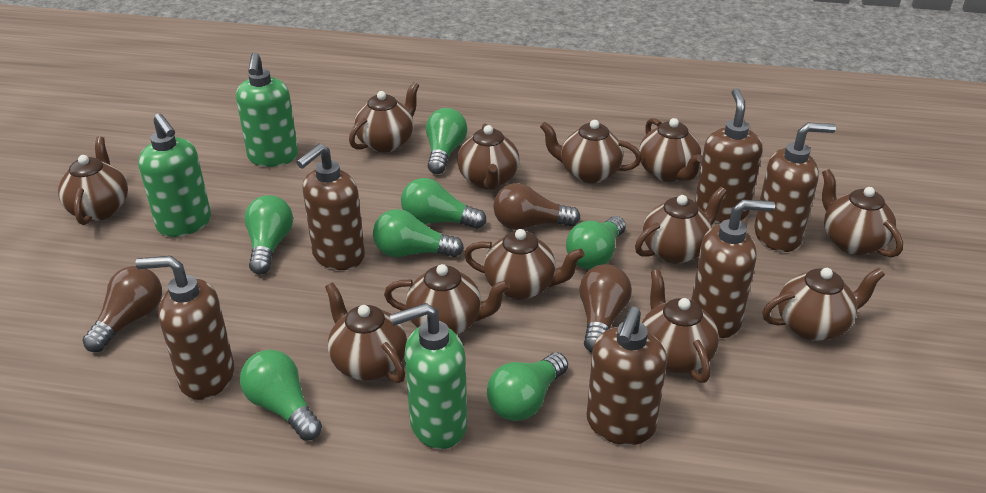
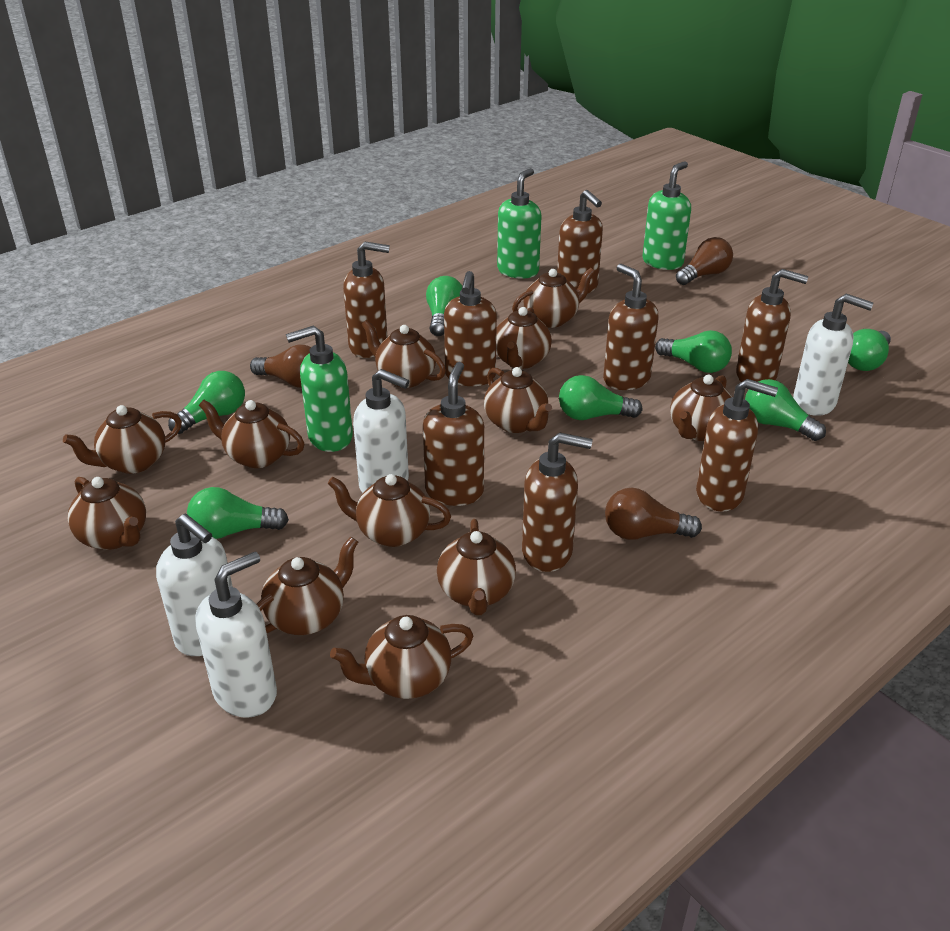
brown soap dispenser: [135,256,234,400] [296,144,365,270] [587,307,667,445] [691,200,775,338] [695,88,762,223] [754,122,836,252] = 6 -> [343,242,390,358] [423,362,484,506] [444,271,497,386] [522,432,593,572] [557,190,603,293] [603,264,659,390] [696,379,778,512] [736,269,808,382] = 8
white soap dispenser: none = 0 -> [156,514,233,656] [195,552,277,718] [353,369,409,493] [793,294,873,416] = 4

